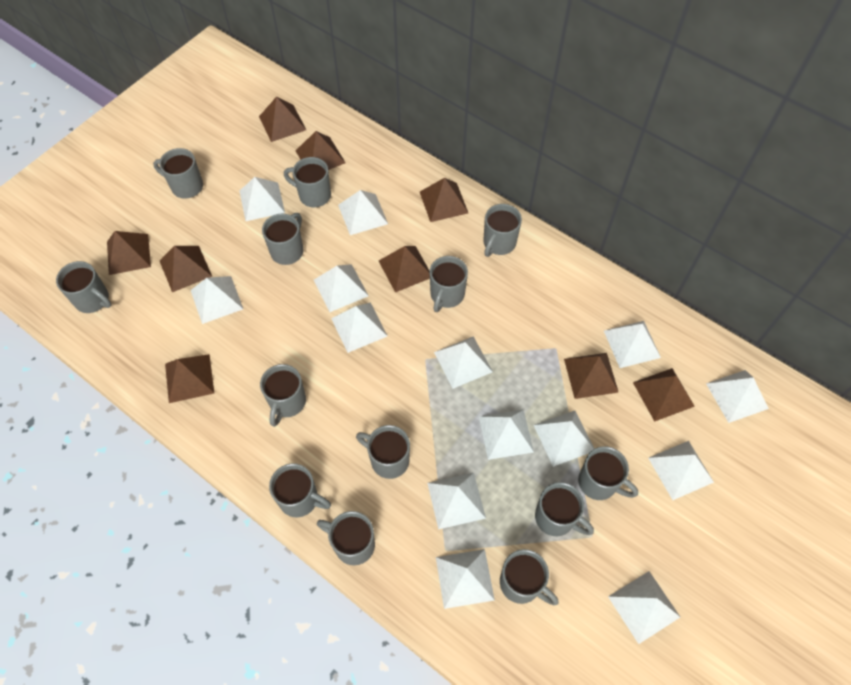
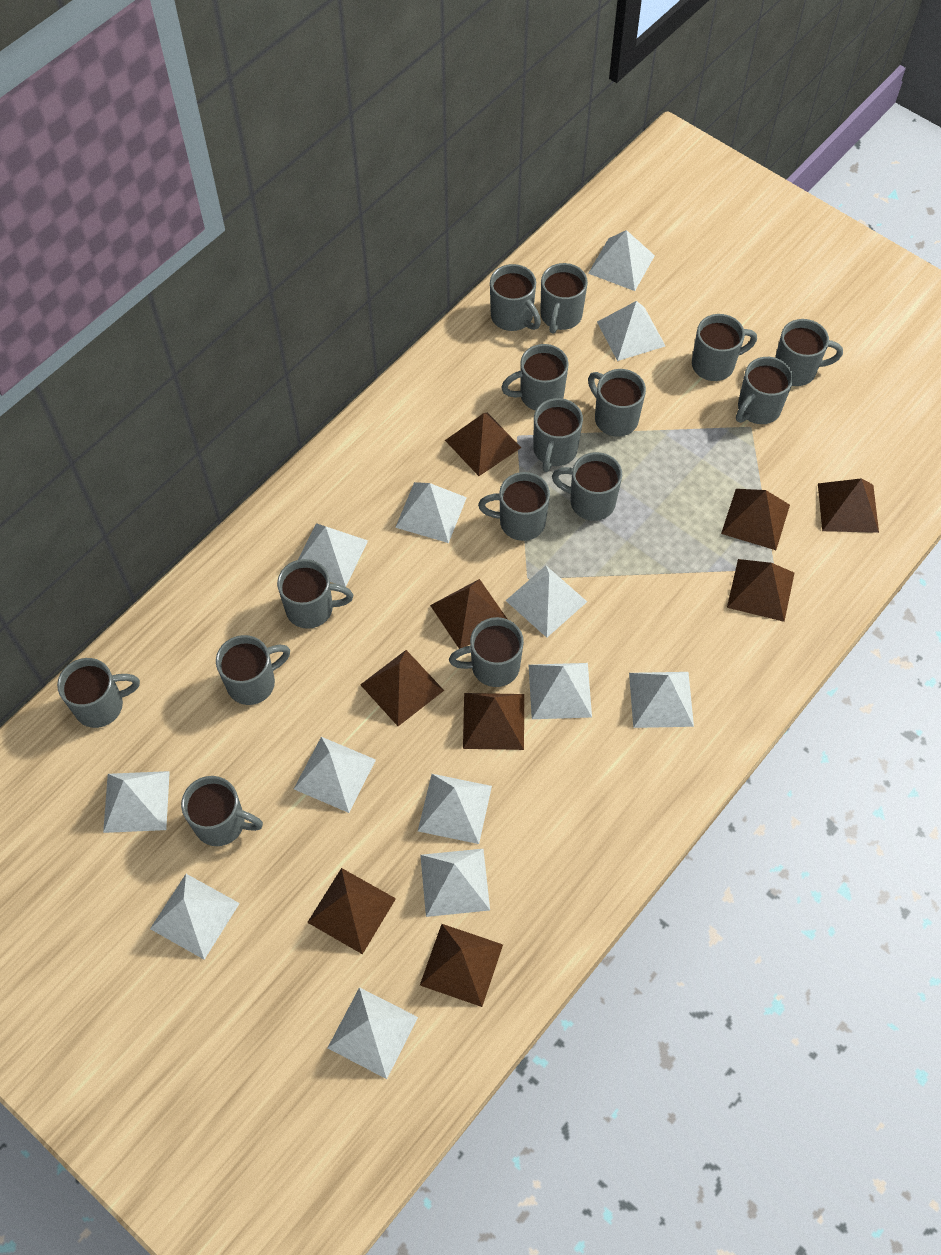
grey mug: [56,261,112,313] [153,148,203,198] [260,364,306,427] [262,213,303,265] [269,463,331,517] [284,157,331,207] [317,511,375,565] [356,425,410,479] [430,256,468,312] [483,204,522,257] [500,549,559,605] [535,482,594,536] [578,446,638,500] = 13 -> [57,658,140,728] [181,776,263,846] [216,635,290,705] [277,559,353,629] [449,617,524,687] [478,472,550,541] [490,264,541,331] [501,344,568,411] [533,398,583,472] [540,263,588,334] [552,452,622,521] [588,369,646,437] [692,314,757,381] [736,357,794,424] [775,319,843,386] = 15
white pyramid: [191,276,243,324] [240,177,285,221] [314,264,369,312] [331,302,387,353] [338,190,388,235] [427,473,486,529] [434,336,493,389] [436,549,495,609] [479,410,534,460] [534,411,594,467] [604,321,661,368] [608,571,680,644] [648,441,714,500] [706,370,769,423] = 14 -> [103,771,170,833] [150,874,240,960] [294,737,376,813] [298,523,368,587] [328,987,418,1079] [395,482,467,543] [418,774,492,844] [420,849,490,917] [506,566,587,638] [529,663,592,719] [588,230,655,291] [597,301,665,361] [629,672,694,728] = 13

